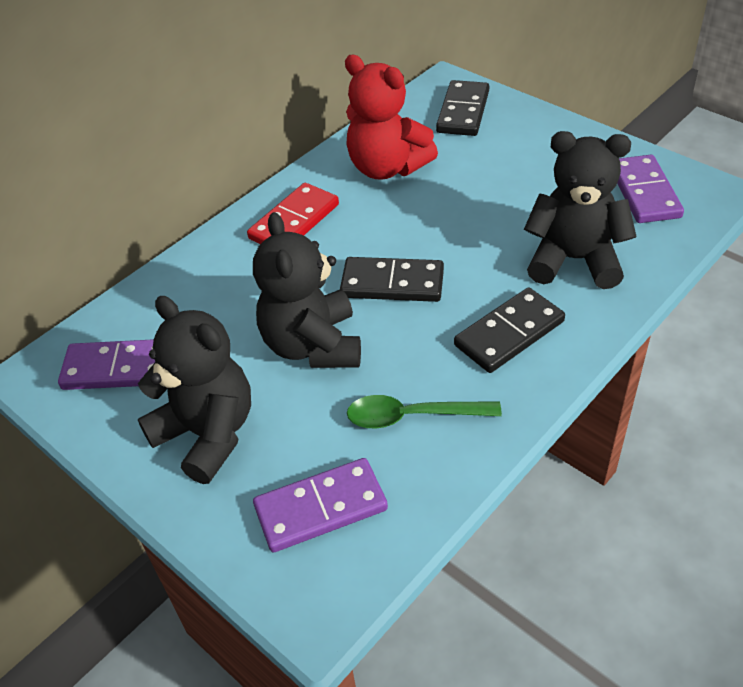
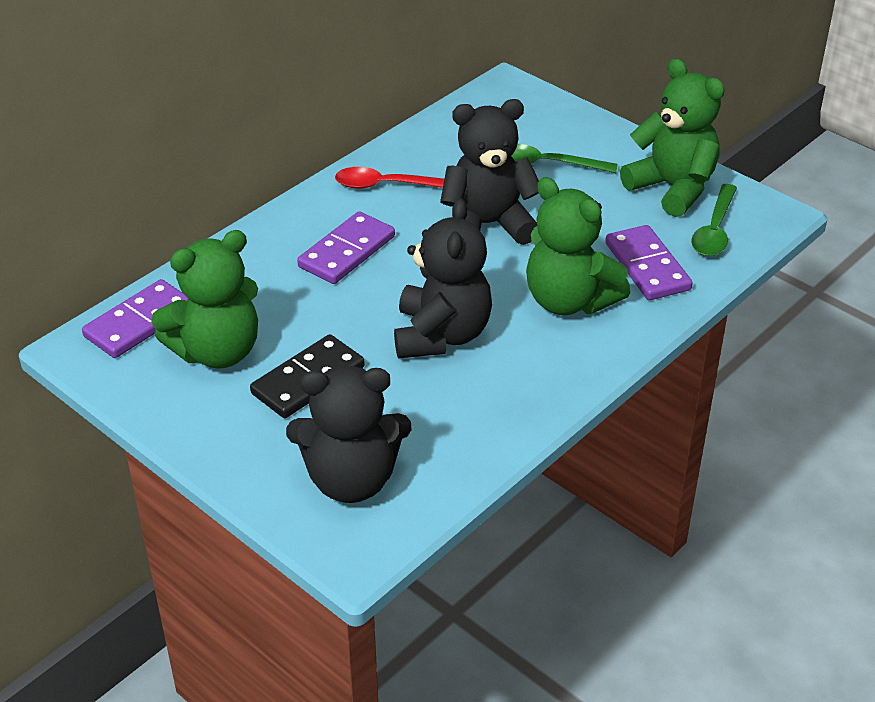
black domino: [340,257,444,302] [436,80,489,136] [454,288,565,373] = 3 -> [250,334,365,418] = 1
green spoon: [347,395,502,429] = 1 -> [512,144,618,173] [691,184,737,256] = 2
green teddy bear: none = 0 -> [151,230,258,369] [526,177,630,315] [620,58,725,217] = 3
red domino: [247,183,339,244] = 1 -> none = 0
red spoon: none = 0 -> [335,167,444,189] = 1
red teddy bear: [345,55,438,180] = 1 -> none = 0

